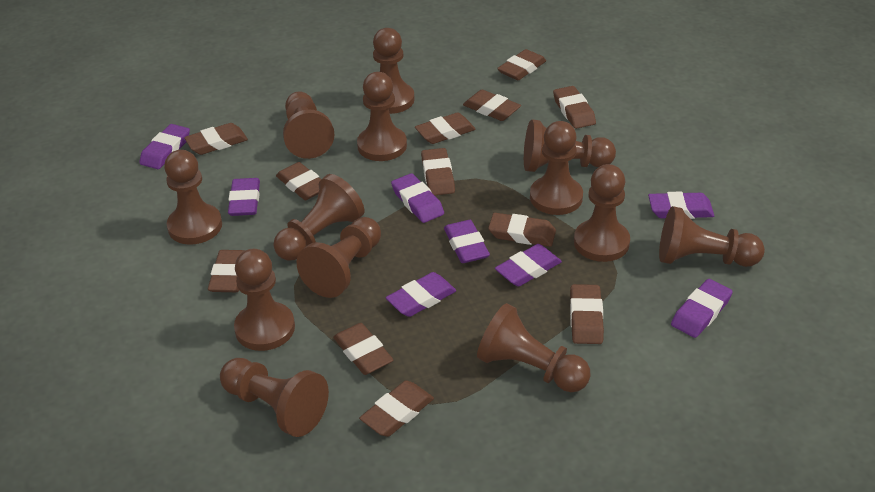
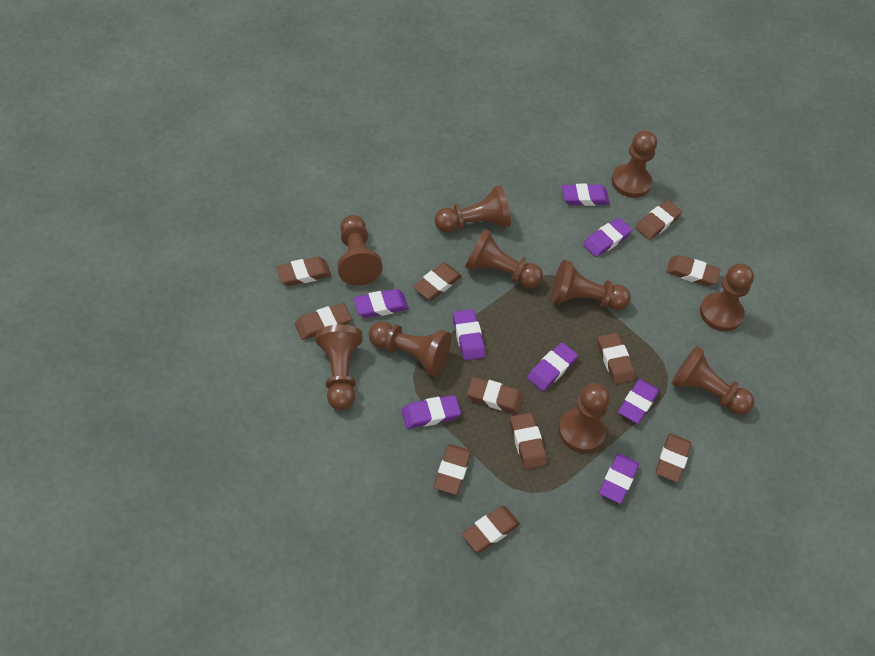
brown eraser: [184,123,248,155] [208,250,245,292] [276,162,321,200] [333,323,393,375] [359,381,434,437] [415,112,476,144] [421,148,455,195] [463,90,521,121] [488,213,556,247] [497,49,546,80] [553,86,596,129] [570,284,604,344] = 12 -> [276,257,331,286] [295,303,352,340] [413,263,462,300] [434,444,471,495] [462,506,520,552] [467,377,524,414] [510,413,547,469] [598,333,635,385] [635,200,682,240] [656,433,691,483] [666,255,721,286] = 11
brown pawn: [164,150,222,245] [220,358,329,437] [234,249,295,351] [273,174,364,261] [283,91,335,159] [297,217,381,298] [357,72,407,161] [373,28,415,114] [477,303,591,392] [524,120,616,172] [530,121,583,215] [574,164,630,262] [659,206,765,267] = 13 -> [316,324,363,410] [338,215,383,286] [369,322,451,376] [435,185,511,232] [465,229,543,289] [551,260,631,310] [558,383,610,453] [611,130,657,198] [671,346,754,415] [700,264,754,332] = 10

